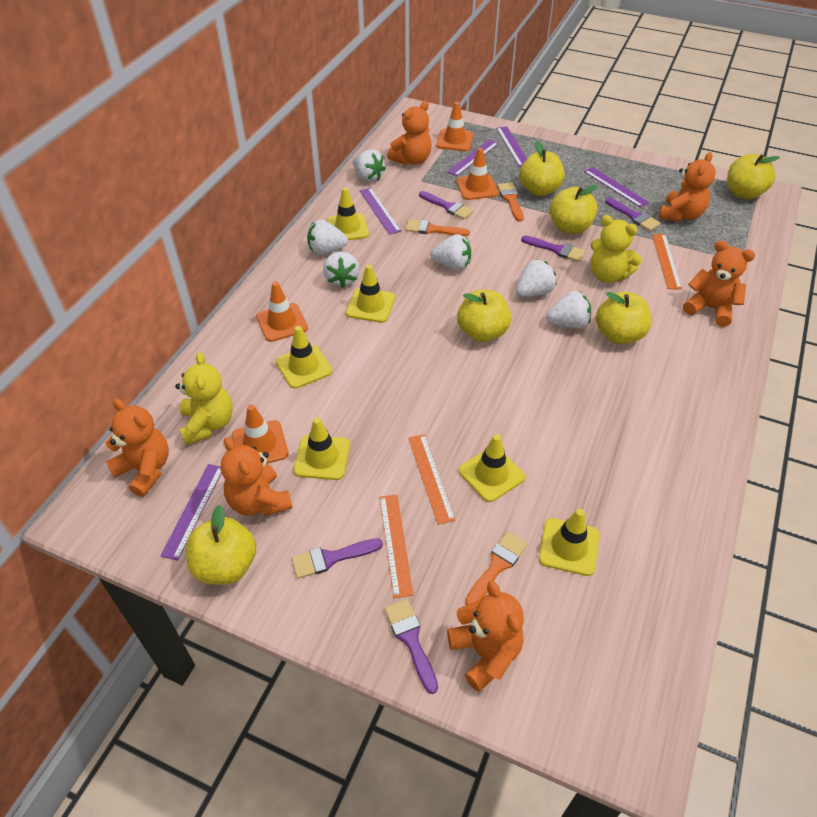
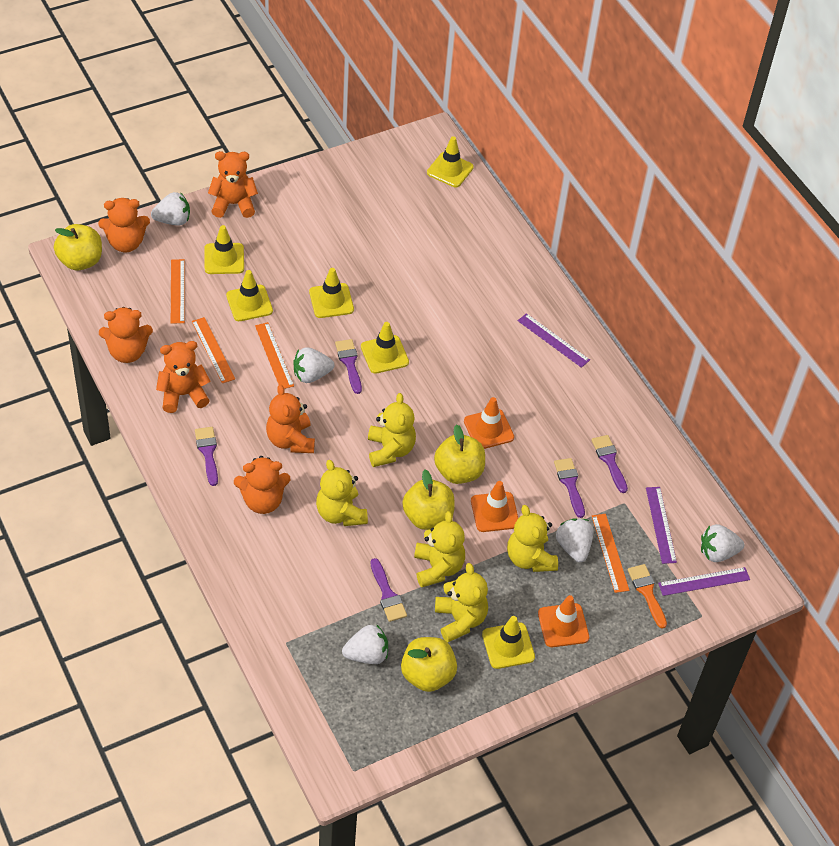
orange brush: [406,219,470,236] [465,532,527,605] [497,182,524,222] = 3 -> [628,564,667,629] = 1
orange ruler: [379,495,413,598] [408,434,455,525] [652,234,682,289] = 3 -> [171,259,185,324] [192,317,235,383] [255,322,294,389] [592,514,629,593] = 4
orange traffic cone: [232,404,289,464] [256,282,308,342] [436,102,474,151] [456,148,499,200] = 4 -> [464,397,514,449] [471,481,518,532] [538,595,589,647] = 3
purple ruler: [160,464,222,561] [360,188,401,235] [447,140,499,176] [496,126,527,167] [584,167,649,207] = 5 -> [518,313,590,368] [646,487,677,564] [658,567,750,596] = 3
white strawberry: [307,220,348,255] [323,251,360,288] [353,149,386,182] [430,234,471,270] [516,259,557,297] [546,291,591,329] = 6 -> [151,192,190,225] [293,347,335,383] [342,624,388,664] [556,519,593,562] [701,524,744,562] = 5
yellow apple: [186,505,256,585] [457,290,511,342] [520,141,565,196] [550,185,598,234] [596,292,651,344] [727,154,780,199] = 6 -> [54,224,102,271] [401,637,457,692] [402,469,455,530] [434,424,485,484] = 4
yellow teddy bear: [175,352,233,445] [591,215,642,283] = 2 -> [316,460,368,526] [368,393,416,467] [414,511,465,588] [435,563,488,643] [507,505,558,572] = 5

